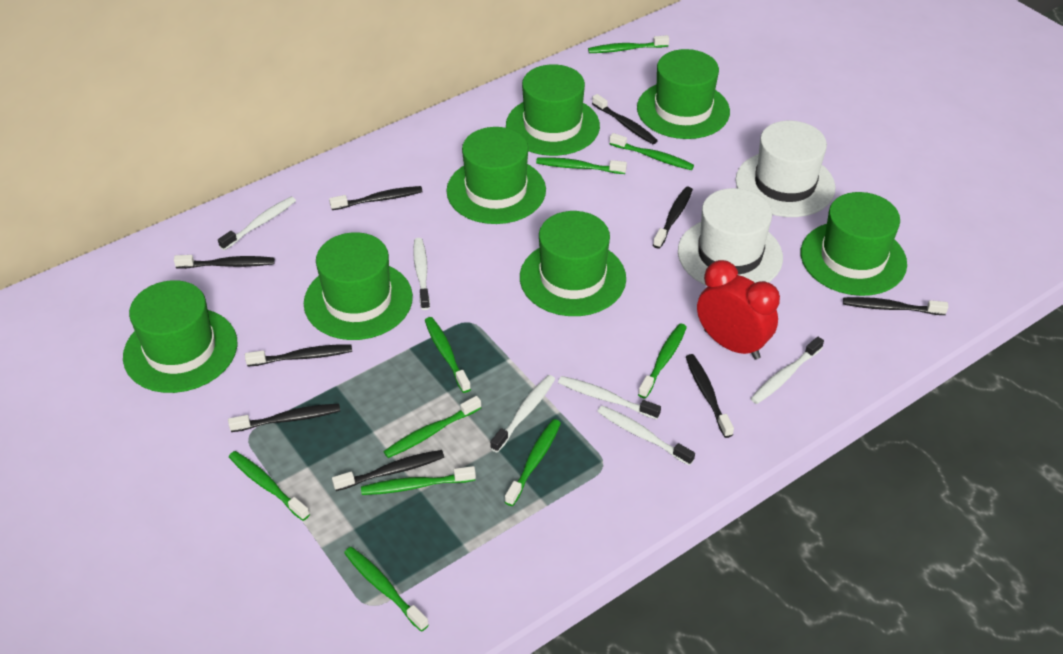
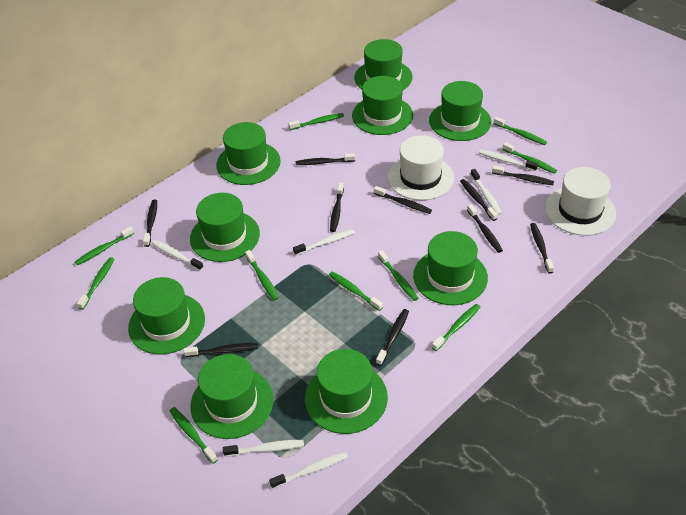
black toothbrush: [174,255,275,269] [228,404,340,432] [245,344,352,367] [329,186,423,210] [332,450,444,491] [592,94,658,144] [653,187,693,249] [686,354,734,438] [843,297,948,315] = 9 -> [143,200,157,247] [184,343,258,357] [296,153,355,165] [330,183,344,232] [374,186,432,214] [376,309,409,366] [460,179,498,221] [467,204,503,253] [492,165,554,185] [530,223,554,274] = 10
green hat: [123,280,238,393] [304,232,413,340] [446,127,546,224] [506,64,600,156] [520,211,626,316] [637,49,730,139] [801,192,907,296] = 7 -> [128,277,205,354] [190,193,260,262] [190,354,273,439] [216,122,281,185] [305,349,388,434] [352,76,413,135] [354,39,413,90] [413,231,488,305] [429,81,491,141] = 9
red clock: [697,260,780,360] = 1 -> none = 0

